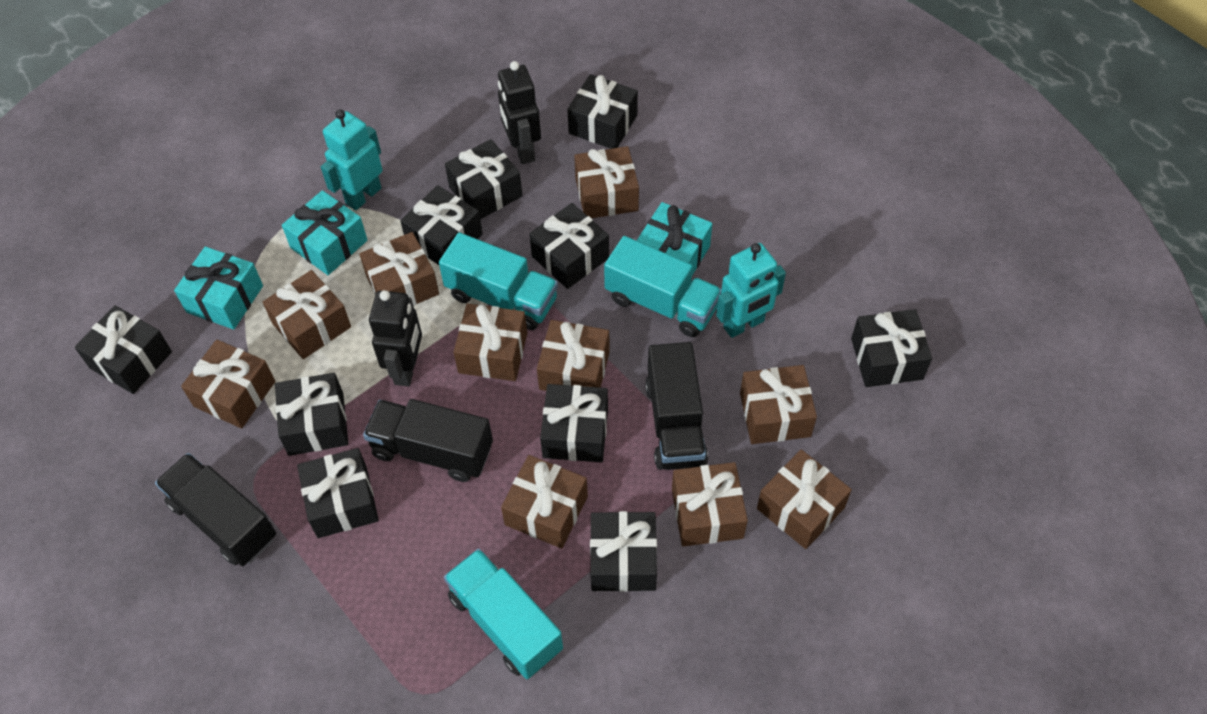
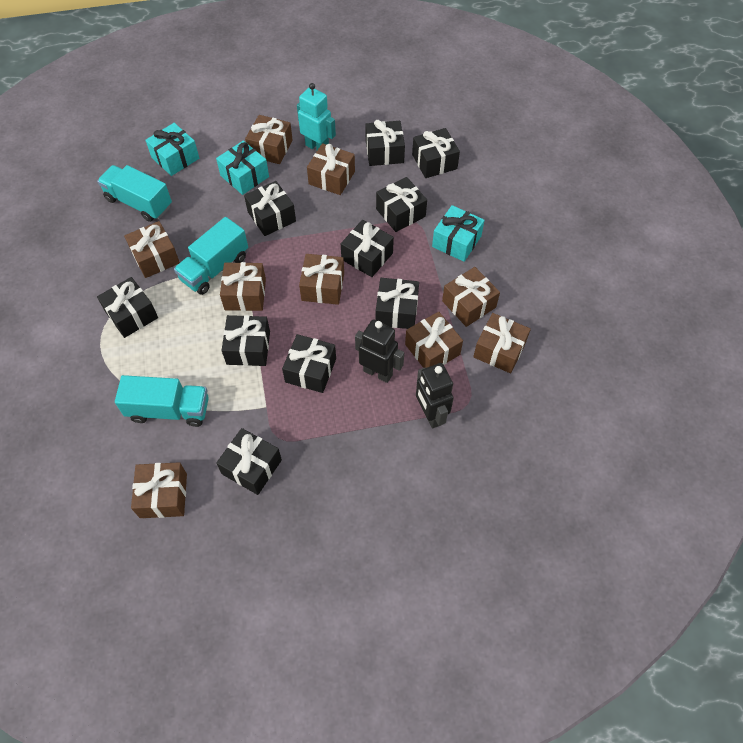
black truck: [155,453,276,566] [363,399,493,482] [645,342,708,470] = 3 -> none = 0
brown gift: [181,339,275,429] [263,270,351,359] [359,232,439,306] [453,303,527,381] [501,455,588,548] [537,320,610,391] [574,146,639,218] [672,462,748,547] [740,365,817,444] [757,450,852,549] = 10 -> [124,221,180,278] [131,462,187,518] [220,262,266,311] [245,115,293,164] [299,254,344,305] [307,143,355,195] [405,312,463,368] [442,267,500,327] [473,313,531,373] = 9
turquoise robot: [321,109,382,211] [716,243,786,338] = 2 -> [297,83,336,150] = 1

